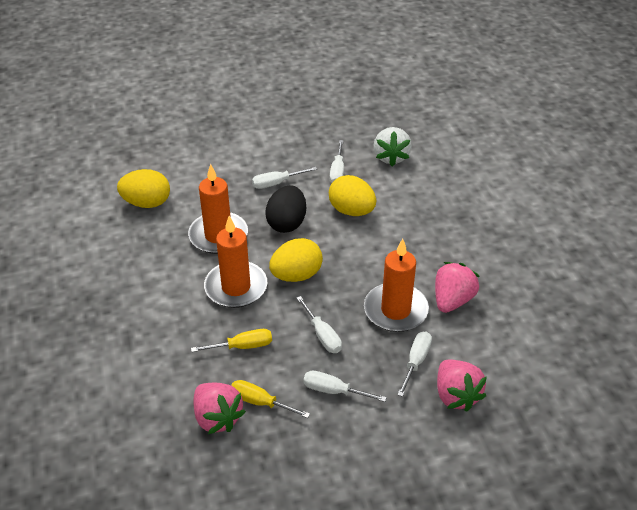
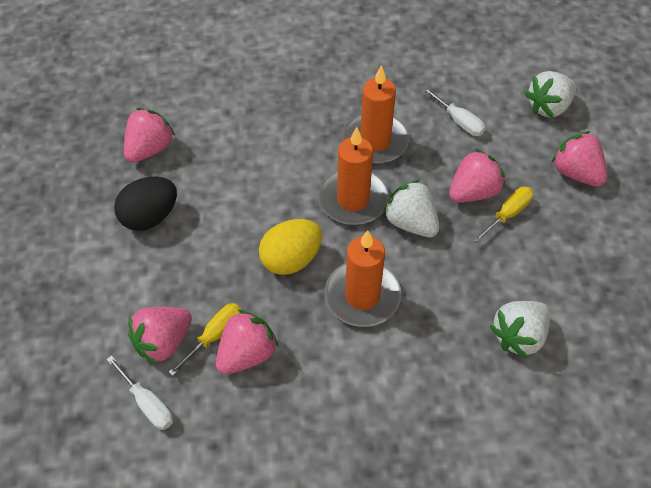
pink strawberry: [193,383,246,434] [435,262,480,313] [437,359,487,412] = 3 -> [124,108,175,163] [128,307,192,365] [216,310,279,374] [449,149,505,203] [551,131,607,187] = 5
white screwdriver: [252,167,317,189] [297,296,342,353] [303,371,387,402] [330,140,344,183] [397,331,432,397] = 5 -> [106,355,173,430] [422,87,486,136] = 2
white strawberry: [374,127,412,166] = 1 -> [383,180,439,237] [490,301,550,359] [525,71,576,118] = 3
yellow egg: [117,169,170,208] [269,238,323,282] [329,175,376,216] = 3 -> [259,219,322,275] = 1

